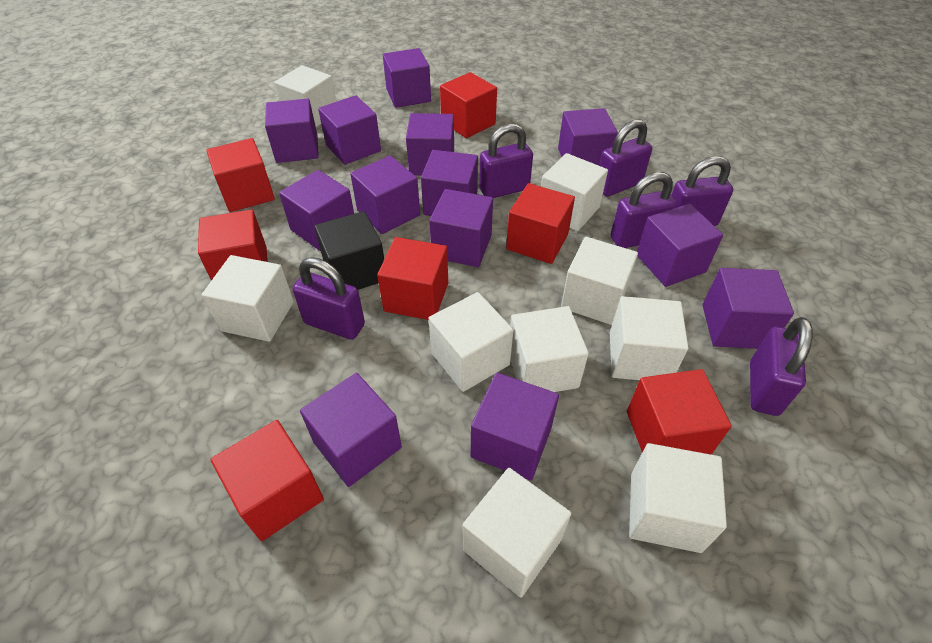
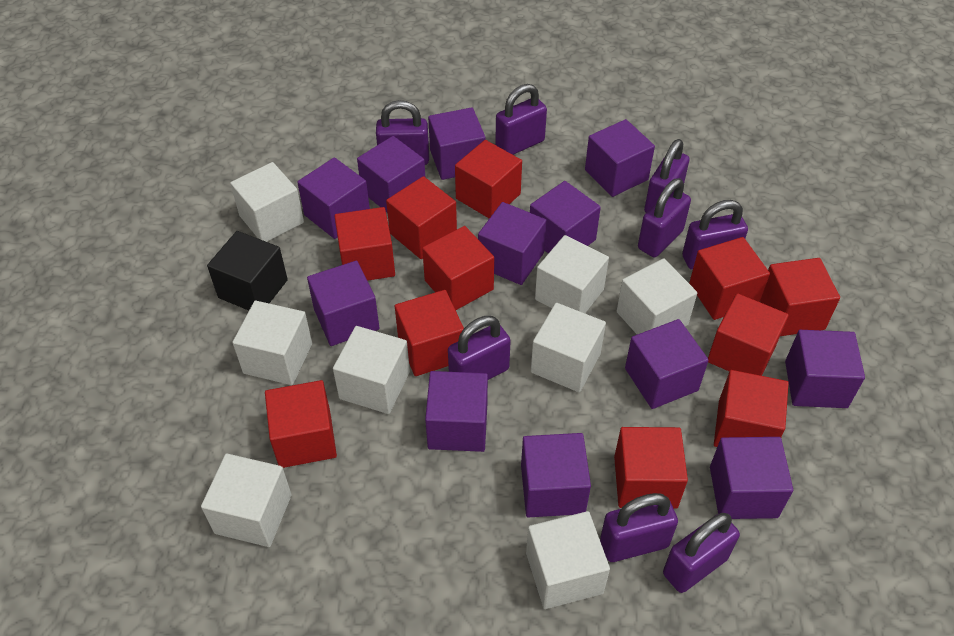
purple cube: [265,99,319,163] [279,170,354,251] [300,373,402,487] [318,95,381,165] [350,155,420,234] [383,48,431,108] [406,113,454,175] [421,150,478,216] [429,189,493,267] [471,373,559,480] [558,108,618,166] [637,204,723,287] [702,268,794,349] = 13 -> [297,157,370,239] [307,260,380,346] [357,136,425,212] [425,371,488,452] [428,107,486,180] [478,202,547,285] [521,433,591,517] [530,181,601,254] [585,119,655,197] [625,319,709,409] [710,437,793,519] [785,330,865,408] = 12
purple padlock: [292,257,365,340] [479,124,533,198] [599,119,652,197] [611,172,677,248] [672,156,733,226] [750,317,813,416] = 6 -> [376,100,429,165] [448,316,511,380] [495,84,547,155] [600,493,678,562] [638,178,691,257] [644,139,690,213] [663,513,740,593] [682,200,748,270] = 8
red cube: [198,209,268,281] [206,138,275,212] [210,420,324,541] [377,237,448,320] [440,72,497,138] [506,183,575,264] [627,369,732,455] = 7 -> [265,380,337,468] [334,207,395,281] [386,176,457,259] [395,290,464,376] [422,226,494,310] [455,140,522,218] [614,427,688,509] [689,237,770,320] [708,293,789,376] [714,370,789,447] [760,258,840,336] = 11
white cube: [202,255,294,342] [274,65,336,127] [429,292,513,392] [463,468,571,597] [510,306,589,392] [541,153,608,231] [561,237,638,325] [610,296,688,380] [629,443,727,553] = 9 -> [201,453,292,547] [230,162,304,242] [232,301,312,385] [333,326,410,414] [526,511,610,609] [531,303,606,392] [535,235,609,313] [617,258,697,334] = 8

